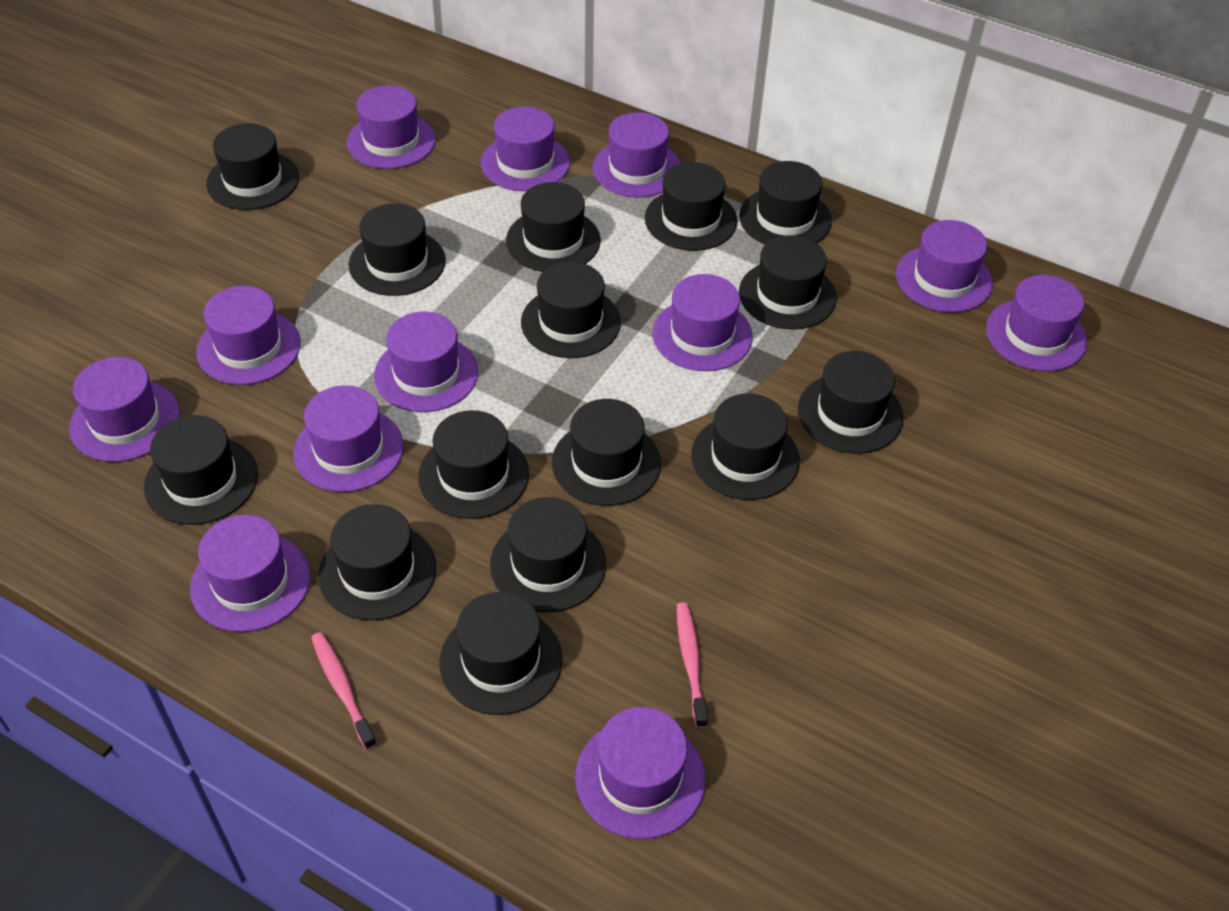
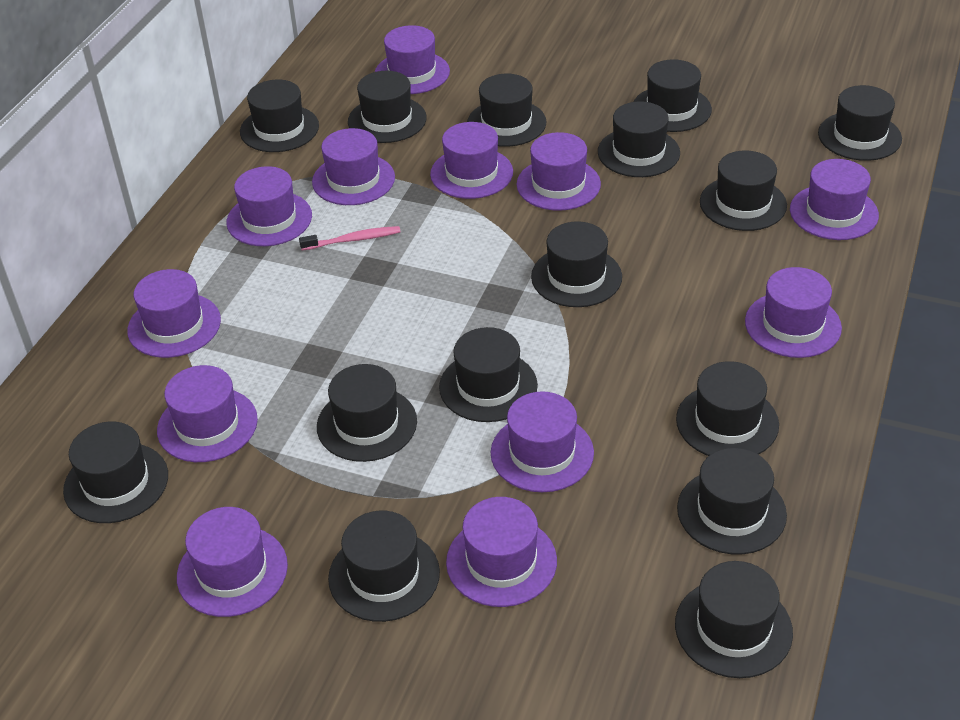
pink toothbrush: [311,632,377,750] [677,602,708,728] = 2 -> [299,226,400,250] = 1

